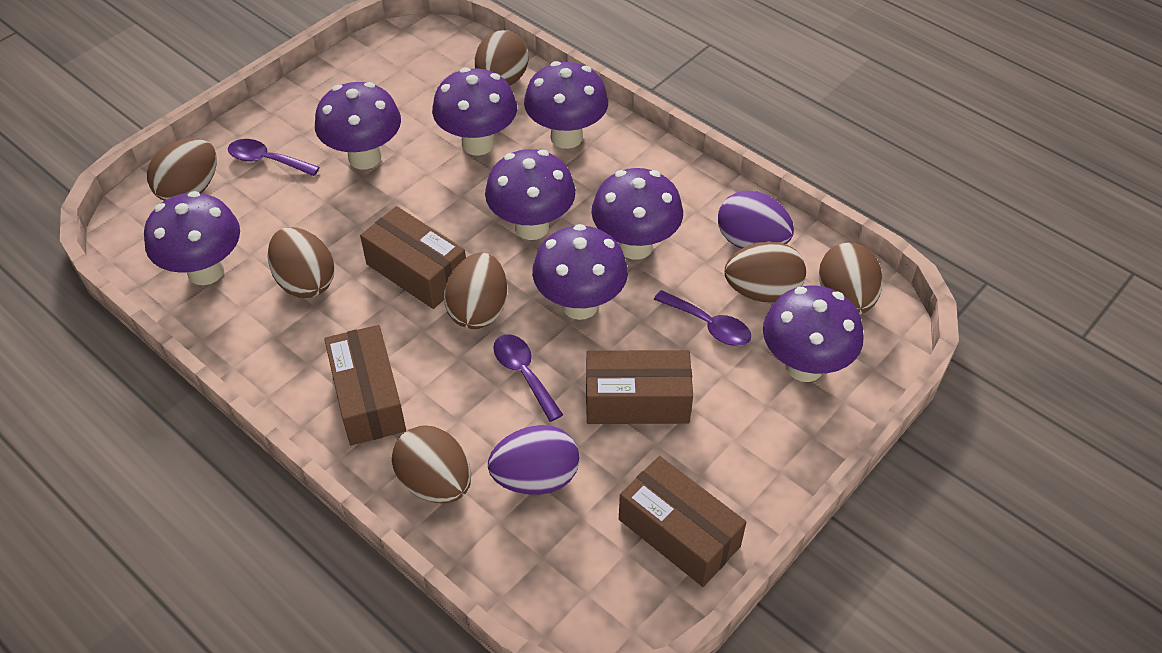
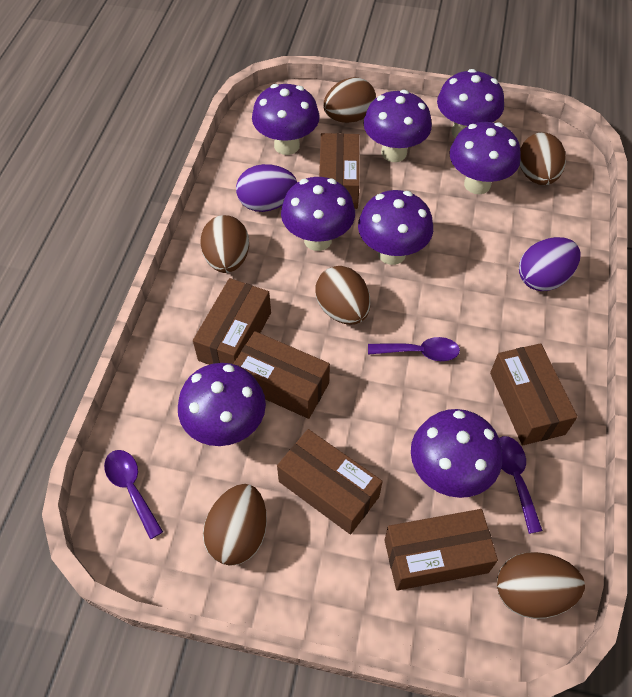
brown box: [324,325,406,445] [360,206,466,309] [586,350,693,424] [619,456,746,587] = 4 -> [193,278,271,365] [233,331,330,419] [277,429,383,535] [319,133,360,209] [384,509,498,591] [490,343,578,445] = 6
brown egg: [147,138,217,201] [267,227,334,298] [392,425,471,503] [444,253,507,329] [475,30,529,86] [724,241,806,302] [819,243,883,314] = 7 -> [201,215,249,273] [203,484,267,566] [315,266,370,325] [323,77,376,123] [497,552,585,619] [520,132,566,185] = 6

